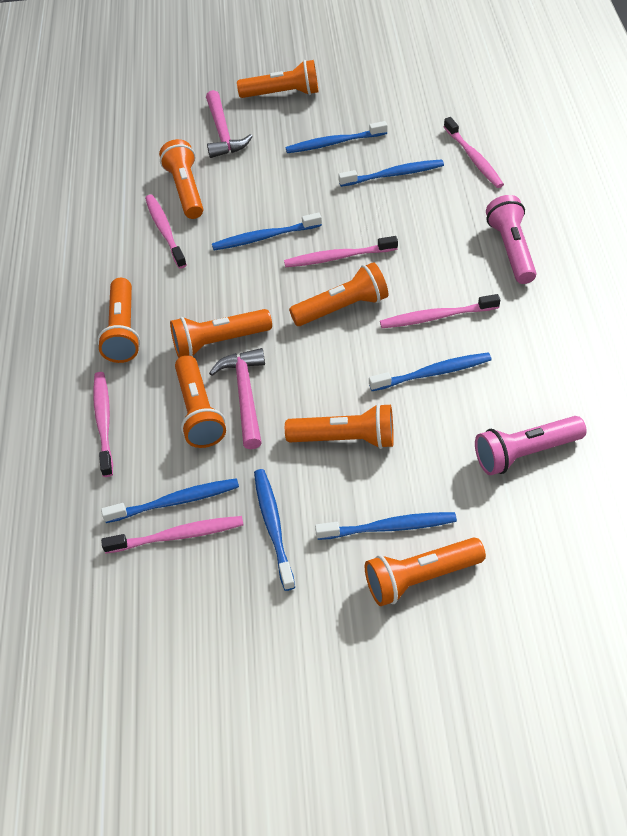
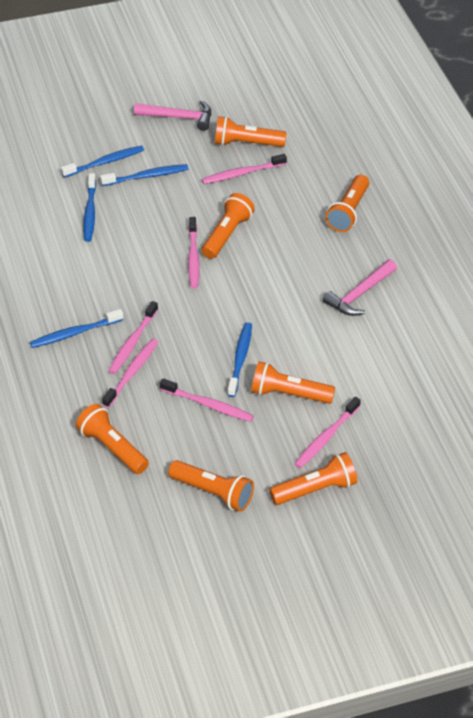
blue toothbrush: [101,478,239,523] [212,213,322,250] [254,469,295,591] [286,121,387,153] [315,512,457,540] [338,159,444,187] [369,352,492,391] = 7 -> [30,309,124,348] [61,145,144,178] [83,173,96,242] [100,164,188,186] [228,322,252,397] = 5
orange flashlight: [97,278,140,363] [159,139,203,219] [170,309,272,358] [175,355,226,448] [237,60,319,98] [285,403,394,449] [289,262,388,326] [365,538,486,606] = 8 -> [76,404,149,474] [168,460,254,512] [202,193,255,259] [215,116,287,147] [251,361,335,404] [269,452,357,505] [326,175,369,232] = 7
pink flashlight: [475,416,586,475] [486,195,536,284] = 2 -> none = 0

